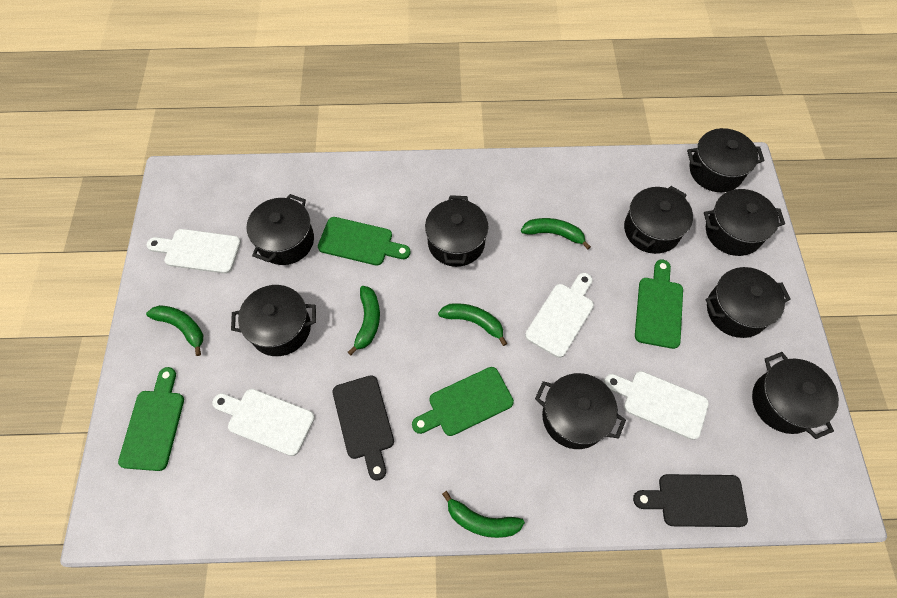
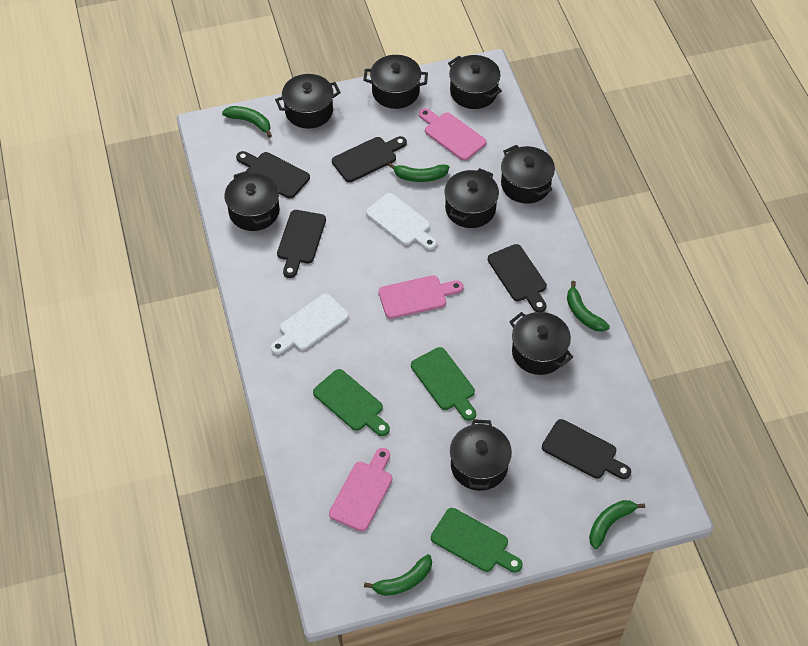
black cutting board: [333,375,394,481] [633,474,748,527] = 2 -> [236,151,310,199] [277,210,326,278] [332,136,407,182] [488,244,547,312] [542,419,631,479] = 5
black pot: [231,285,316,356] [247,194,314,265] [425,195,489,267] [535,373,626,449] [624,186,693,254] [687,128,765,192] [704,189,785,256] [705,267,791,338] [752,352,839,439] = 9 -> [224,171,280,231] [275,74,341,129] [363,55,428,109] [444,168,499,228] [448,55,502,109] [450,419,512,491] [501,145,555,204] [509,312,573,375] = 8
green cutting board: [118,367,184,471] [318,217,411,266] [412,367,514,436] [635,260,683,349] = 4 -> [313,369,390,436] [411,347,476,421] [431,508,523,573] = 3
pink cutting board: none = 0 -> [329,448,392,532] [379,275,463,319] [419,108,487,161] = 3
white cutting board: [147,229,241,274] [212,389,315,456] [525,273,594,358] [604,371,709,440] = 4 -> [271,294,349,355] [366,193,437,250] = 2

